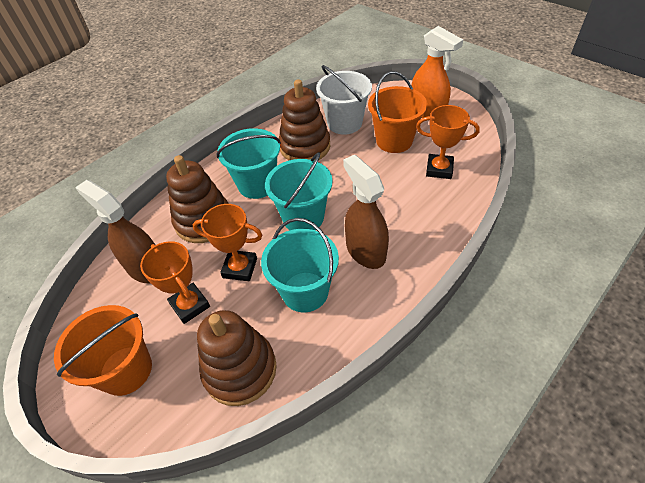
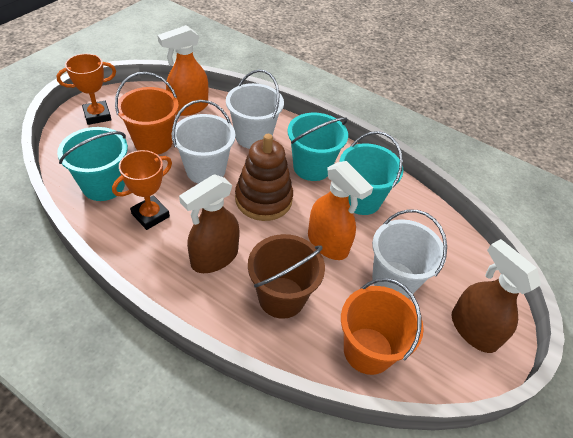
brown bucket: none = 0 -> [248,234,325,319] = 1
brown stacking toy: [166,155,229,243] [197,310,277,406] [279,79,330,161] = 3 -> [235,134,293,221] = 1
orange spray bottle: [411,26,463,121] = 1 -> [157,25,208,116] [308,161,373,260] = 2
orange trophy: [140,241,210,324] [193,204,262,281] [416,105,480,179] = 3 -> [56,54,116,125] [112,150,172,230] = 2
white bucket: [316,65,372,135] = 1 -> [172,100,236,184] [226,69,284,149] [372,210,447,298] = 3

